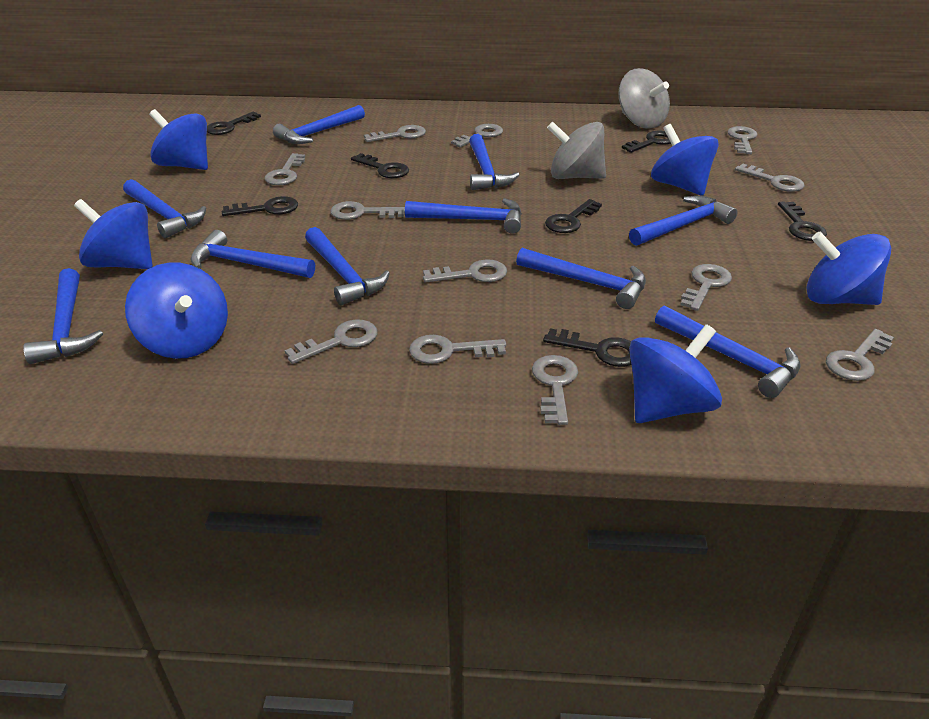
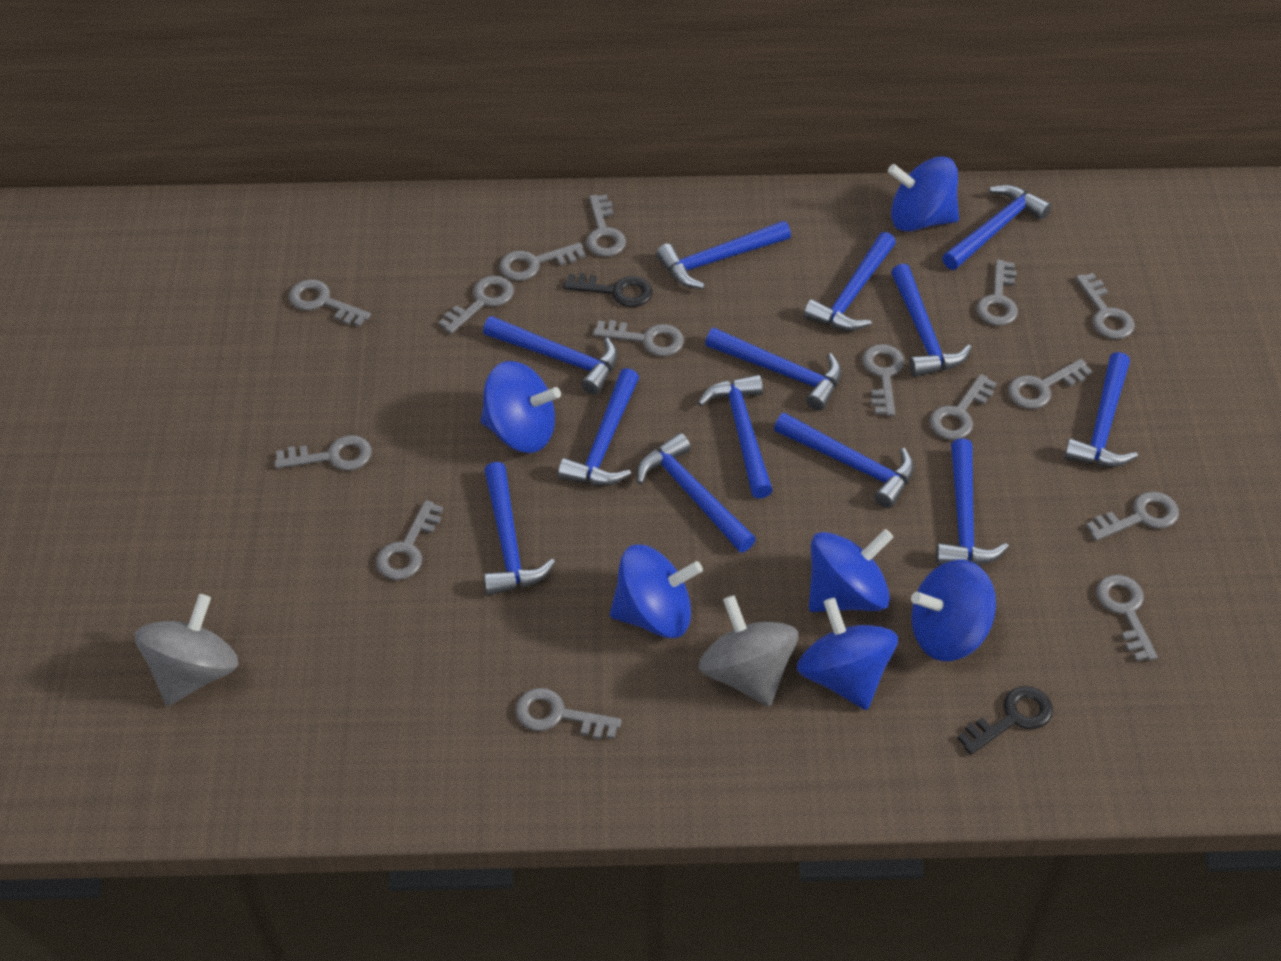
black key: [207,112,261,135] [222,196,298,216] [351,153,409,178] [543,328,631,367] [545,199,602,233] [622,131,671,153] [778,201,827,241] = 7 -> [563,273,653,307] [958,686,1053,755] = 2
blue hammer: [23,268,103,364] [123,179,206,238] [190,230,315,278] [273,105,365,144] [305,227,390,306] [405,198,522,234] [469,134,519,190] [516,248,646,309] [629,196,738,246] [655,305,801,398] = 10 -> [483,316,618,395] [484,462,555,595] [558,368,639,486] [637,433,756,553] [656,221,791,289] [698,375,773,499] [705,328,842,411] [774,413,914,508] [804,232,896,331] [891,264,972,377] [936,439,1009,565] [942,185,1051,270] [1064,352,1138,467] = 13
grey key: [265,153,305,185] [285,320,378,364] [330,201,405,220] [364,125,426,142] [409,335,506,364] [423,259,507,283] [451,124,503,147] [532,355,578,425] [680,264,732,311] [727,126,757,154] [735,164,805,192] [826,329,894,381] = 12 -> [275,435,372,471] [289,279,371,327] [376,500,443,580] [439,276,514,334] [499,242,586,281] [515,688,622,739] [586,195,626,257] [593,320,684,356] [862,344,905,416] [929,374,997,440] [977,260,1018,326] [1008,359,1092,409] [1076,273,1135,339] [1086,491,1179,541] [1096,575,1158,661] = 15

